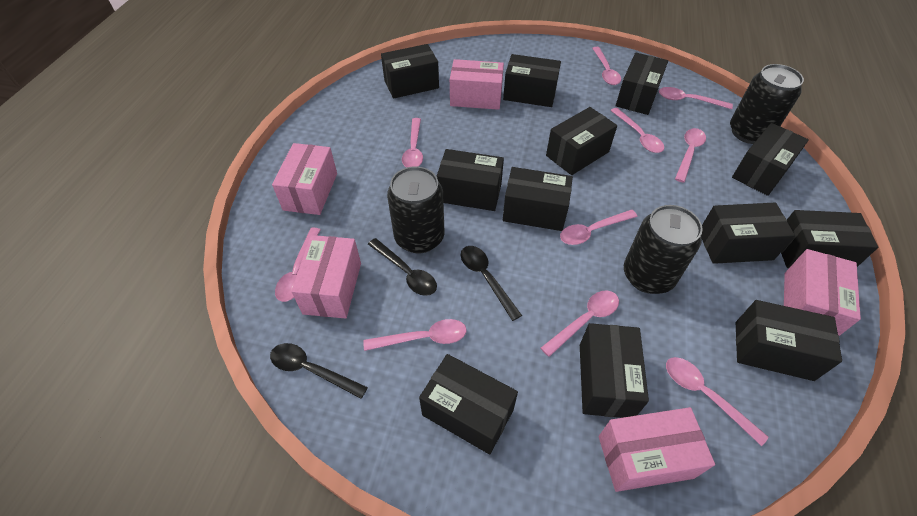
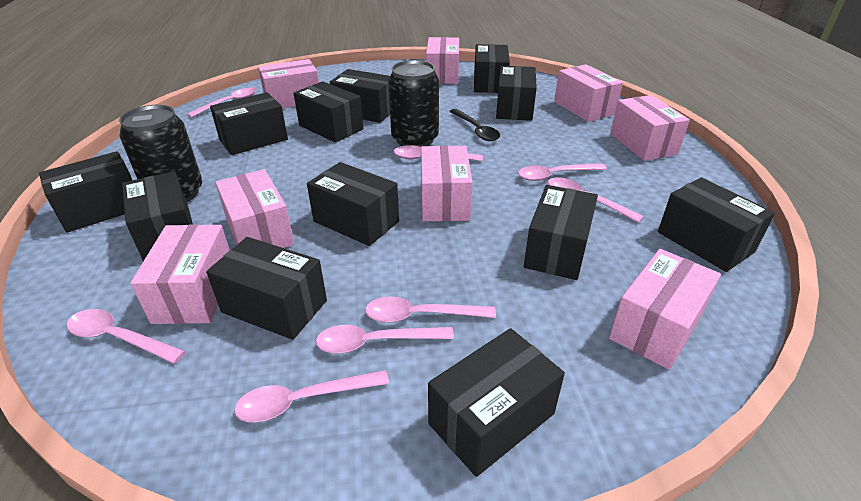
black can: [387,166,444,253] [624,205,703,294] [730,64,804,144] = 3 -> [119,105,202,202] [388,60,439,147] = 2
black spoon: [270,343,368,399] [368,238,437,296] [461,246,522,321] = 3 -> [450,109,500,141] = 1
pink box: [272,143,337,215] [291,235,361,319] [450,59,504,110] [599,407,715,492] [784,249,861,336] = 5 -> [130,224,230,324] [215,169,294,248] [258,59,319,109] [421,145,472,221] [426,37,459,84] [554,64,623,122] [609,249,721,370] [610,95,690,161] = 8
pink spoon: [275,227,321,302] [363,319,466,351] [402,118,423,168] [541,291,619,357] [560,210,637,245] [592,47,621,85] [610,108,664,153] [659,87,733,109] [666,357,769,446] [675,128,706,183] = 10 -> [67,309,186,364] [187,88,257,118] [234,370,389,422] [316,325,454,354] [365,297,496,323] [394,145,483,161] [518,163,607,181] [548,177,644,223] = 8

